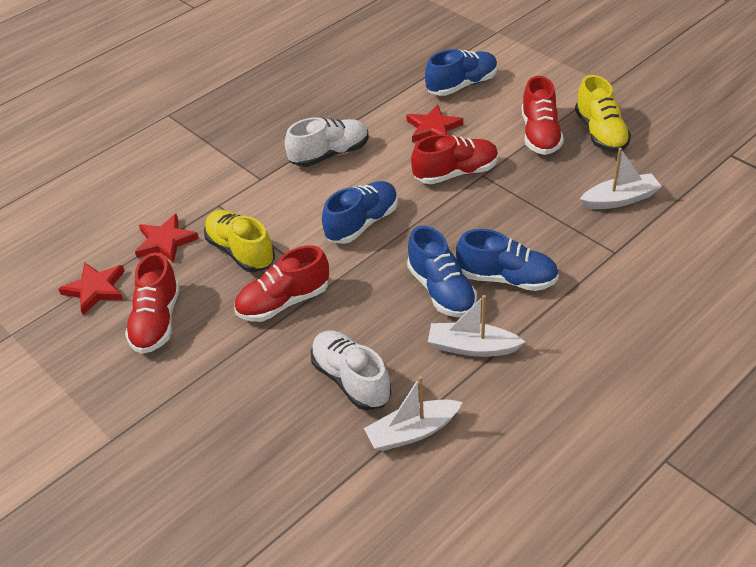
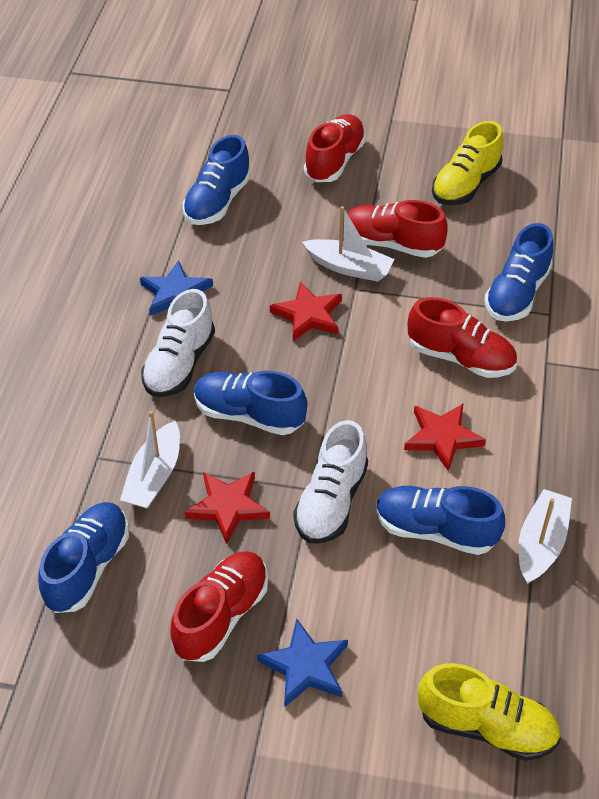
blue shoe: [322,181,398,244] [407,226,477,317] [425,49,498,96] [456,229,559,291] = 4 -> [38,502,129,613] [183,135,251,225] [194,371,307,435] [376,486,505,555] [485,223,553,321] = 5
blue star: none = 0 -> [140,260,213,316] [257,619,348,707] = 2

